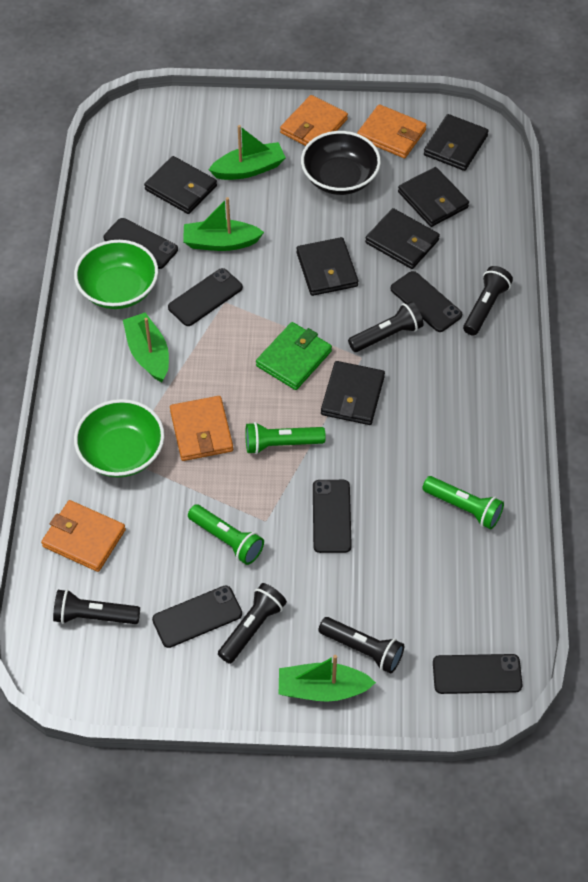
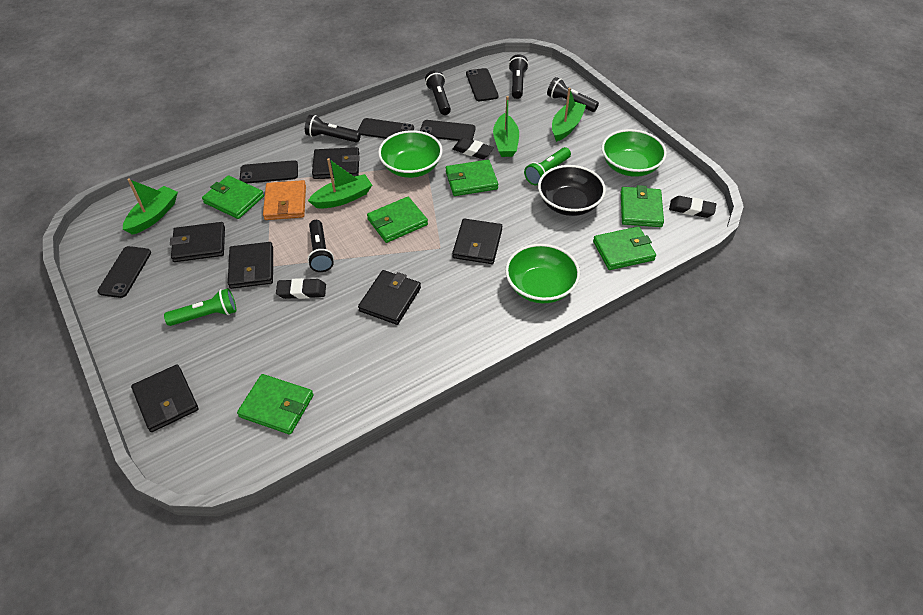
black eraser: none = 0 -> [276,278,326,299] [452,138,494,159] [669,196,716,218] = 3
black phone: [104,218,178,269] [152,585,242,648] [168,268,243,326] [313,480,352,553] [390,271,462,332] [433,654,523,694] = 6 -> [98,246,151,298] [240,160,298,183] [357,118,414,139] [420,120,476,141] [466,68,499,101] = 5
green bowl: [74,240,158,309] [74,399,164,478] = 2 -> [378,130,443,178] [505,244,580,303] [602,129,667,177] = 3
green flashlight: [188,504,264,565] [245,422,326,454] [422,476,504,529] = 3 -> [164,288,236,326] [524,147,571,185] = 2
green wallet: [256,322,332,390] = 1 -> [202,175,264,219] [237,374,314,435] [367,197,428,243] [446,160,498,196] [593,227,656,270] [621,185,664,227] = 6
orange wallet: [41,500,126,572] [170,396,233,461] [280,95,348,146] [357,104,426,158] = 4 -> [263,180,306,220] = 1

